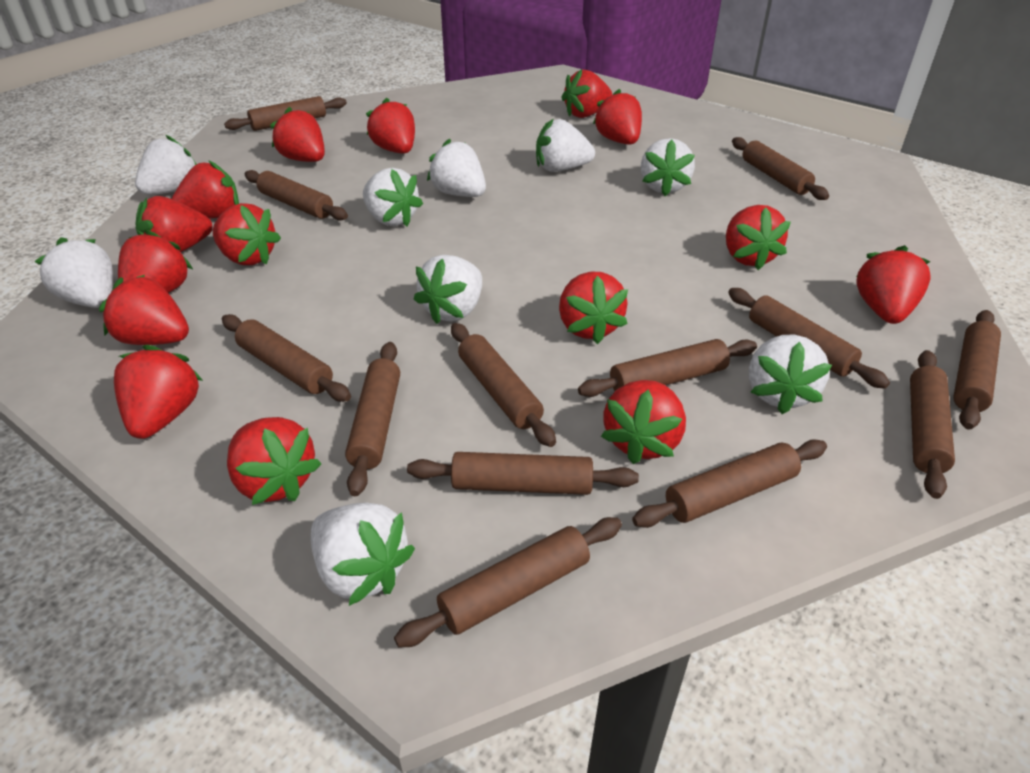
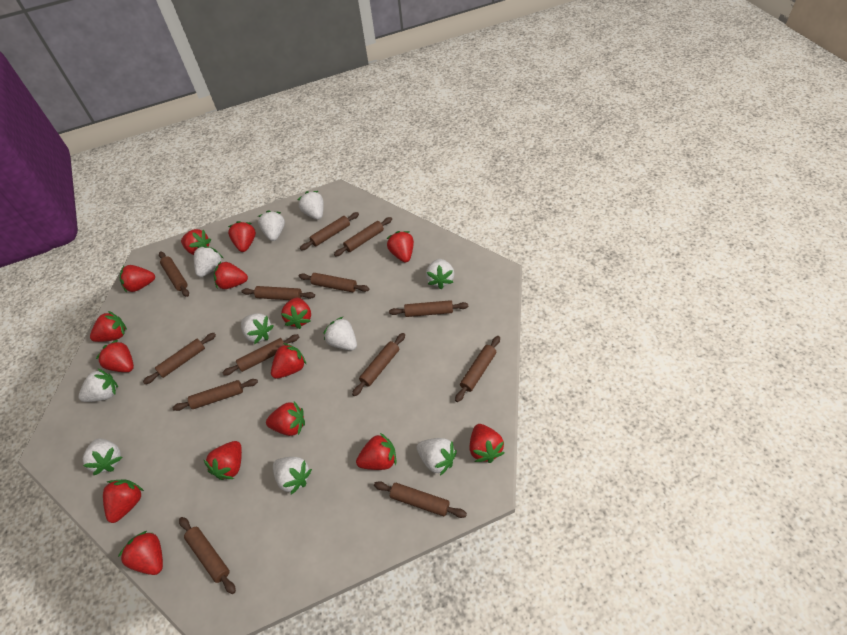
white strawberry: [35,237,113,308] [135,135,196,195] [311,502,415,606] [363,168,423,226] [414,255,482,324] [427,138,486,197] [536,118,595,172] [641,138,695,196] [748,335,832,414] = 9 -> [78,369,118,402] [83,438,123,475] [194,246,223,277] [241,314,274,344] [258,211,285,241] [273,457,312,495] [297,191,324,220] [323,317,357,350] [417,438,457,476] [426,259,454,289] = 10

